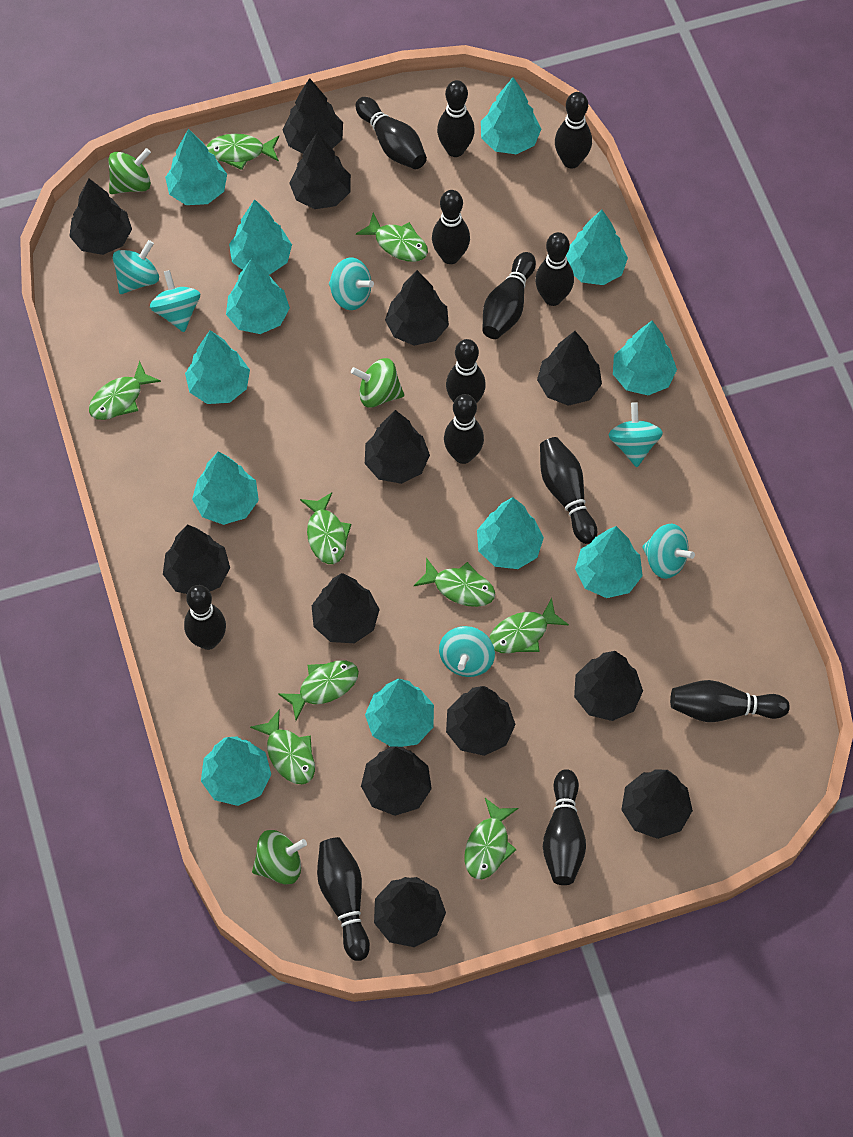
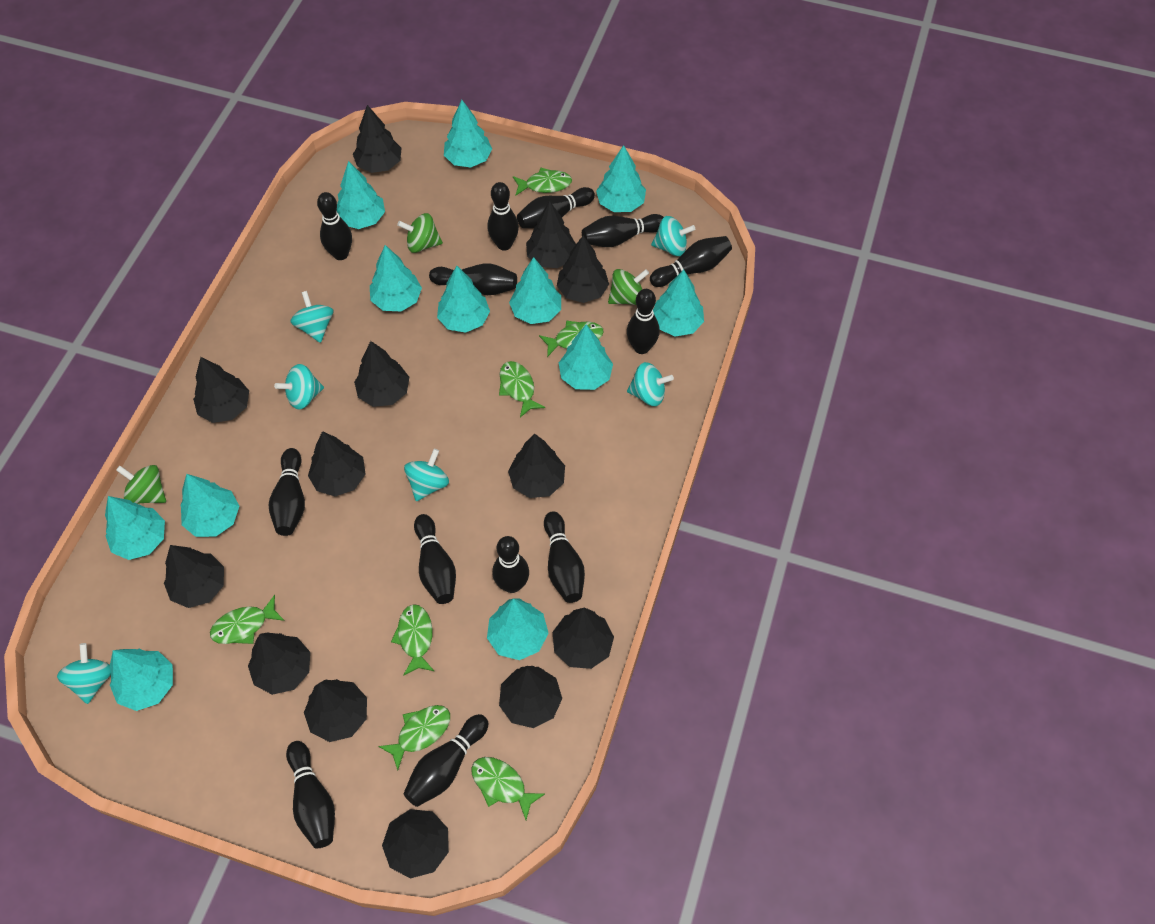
green fish: [89,361,161,420] [207,134,279,170] [250,709,315,784] [278,660,359,720] [300,492,351,564] [356,212,428,262] [414,558,495,607] [465,798,518,879] [489,598,569,653] = 9 -> [210,595,285,644] [378,705,450,771] [391,604,434,676] [471,757,545,820] [499,361,545,418] [513,168,572,196] [539,320,604,357] = 7

